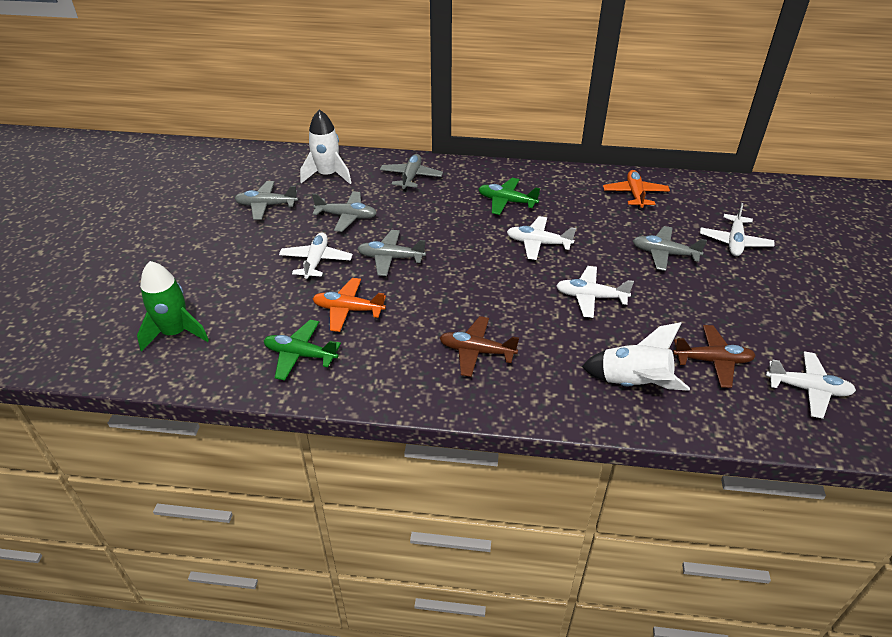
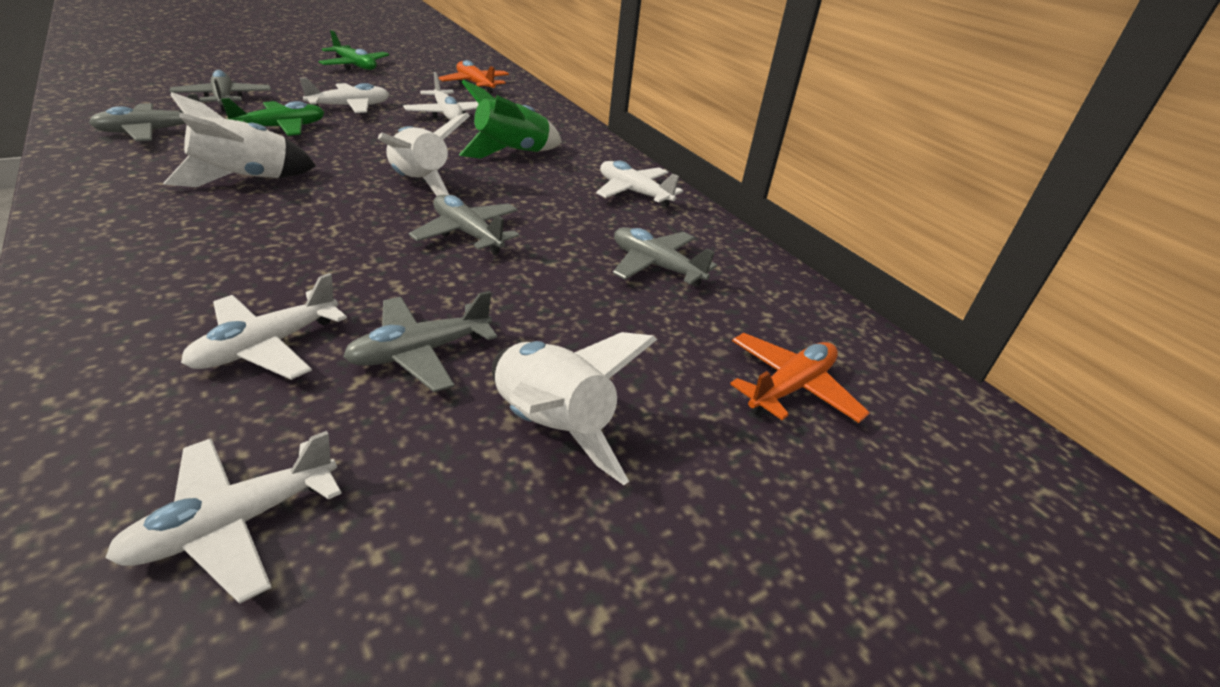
brown plane: [440,316,519,377] [673,325,756,388] = 2 -> none = 0
white rocket: [300,109,351,184] [581,322,690,391] = 2 -> [163,92,316,187] [378,113,470,196] [492,332,657,485] = 3

